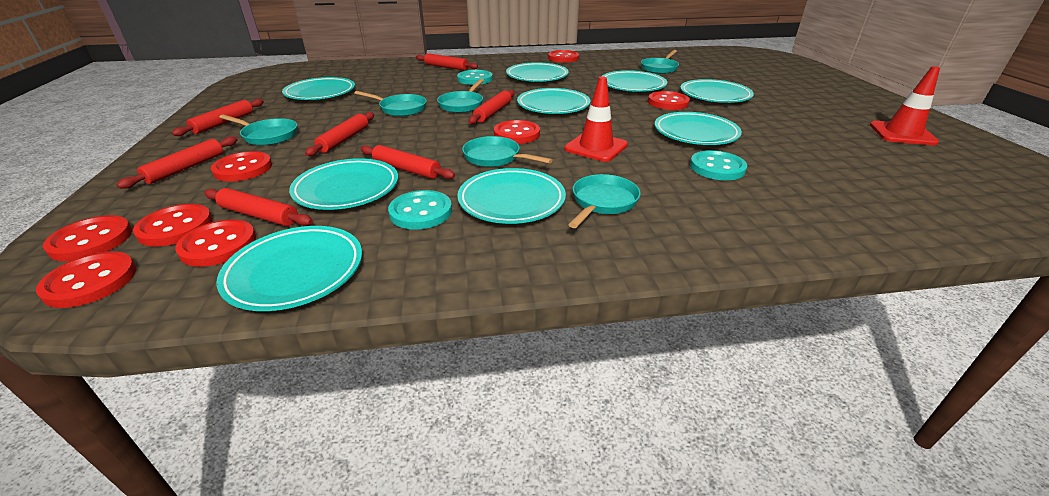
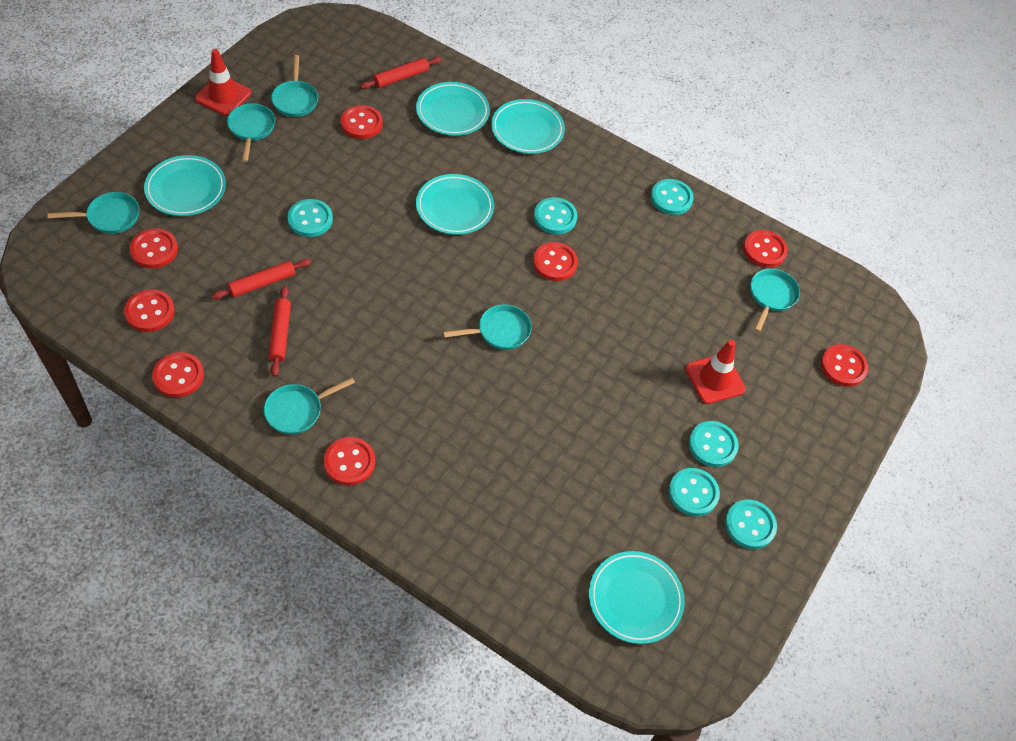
red rolling pin: [116,136,237,189] [172,99,264,136] [204,188,313,226] [305,112,374,156] [361,145,455,179] [416,53,478,71] [468,90,515,124] = 7 -> [211,259,311,300] [268,286,291,377] [360,57,441,89] = 3
turquoise button: [388,190,452,229] [457,70,493,85] [690,150,747,180] = 3 -> [287,199,333,237] [534,197,577,234] [651,179,694,215] [668,468,720,516] [689,421,739,467] [725,499,777,549] = 6
turquoise plate: [216,226,362,311] [282,77,355,100] [289,158,398,210] [457,168,566,224] [506,62,569,82] [517,88,590,114] [602,70,667,92] [655,112,742,145] [680,79,754,103] = 9 -> [144,155,226,216] [416,82,490,136] [416,174,494,235] [491,99,565,154] [589,551,685,644] = 5

